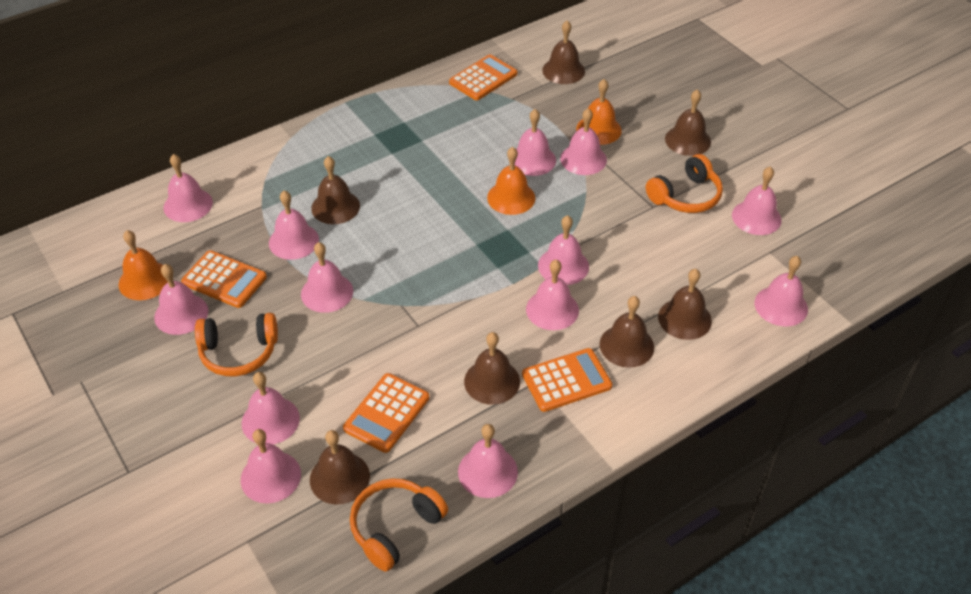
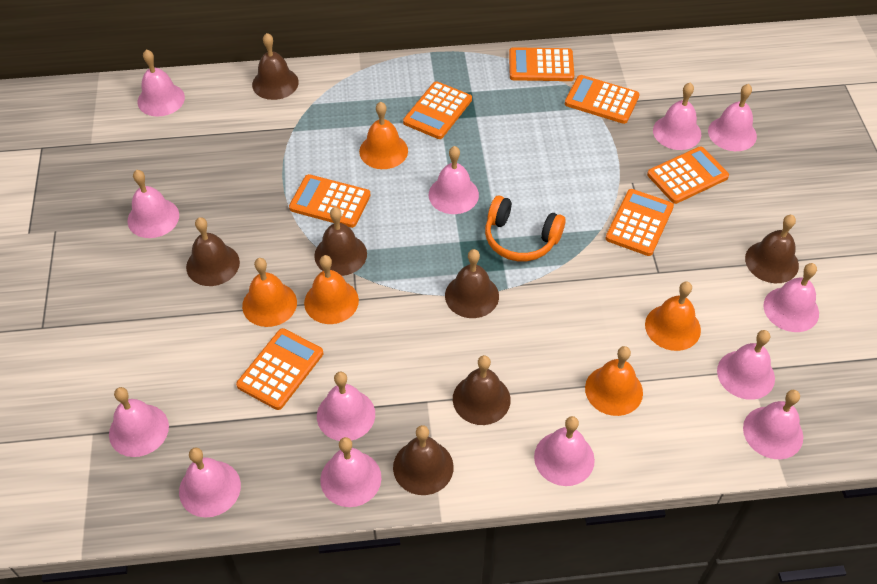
orange bell: [119,230,168,300] [487,147,535,215] [576,79,622,145] = 3 -> [242,258,297,327] [304,255,359,324] [359,102,408,169] [585,346,643,416] [645,282,701,351] = 5
orange calculator: [181,250,267,308] [343,373,429,453] [449,54,517,100] [522,348,612,412] = 4 -> [236,328,323,410] [289,174,371,228] [403,81,472,139] [509,47,574,81] [565,75,639,124] [605,189,674,256] [647,147,729,204] = 7
orange headphones: [195,313,278,376] [350,478,448,572] [646,154,723,213] = 3 -> [485,195,566,261] = 1

